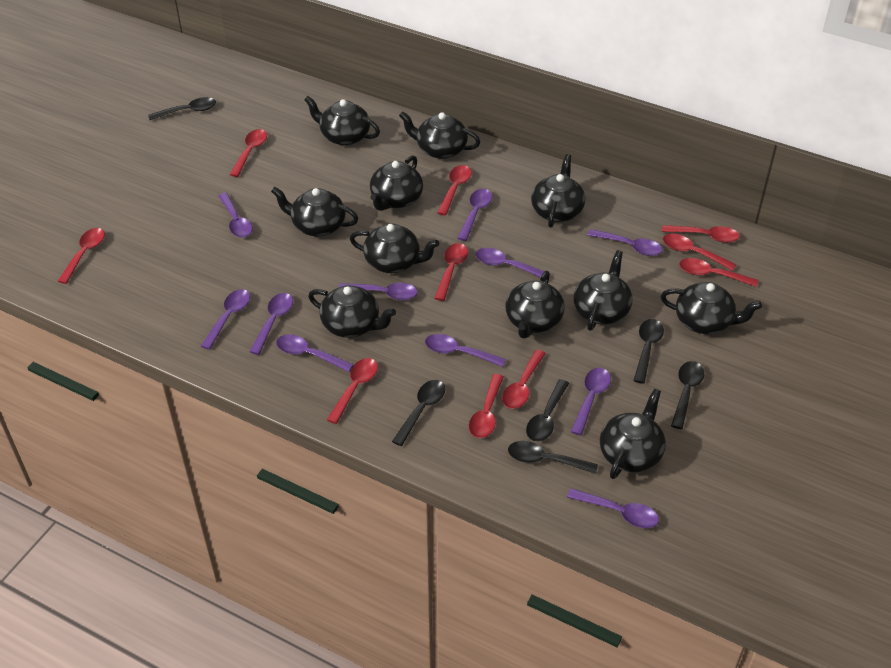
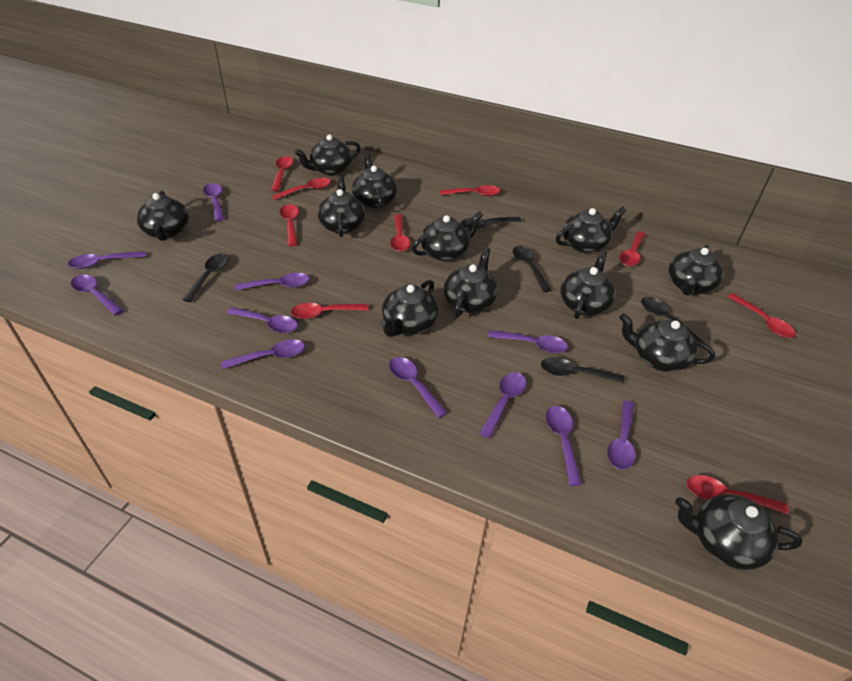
black spoon: [148,97,216,120] [392,380,445,446] [508,441,598,474] [526,379,569,442] [634,319,664,384] [671,361,704,429] = 6 -> [182,253,229,302] [460,217,522,229] [513,246,551,292] [541,357,624,384] [641,297,704,347] = 5
black teapot: [271,187,358,236] [304,96,380,146] [308,285,396,338] [350,223,439,273] [370,155,423,211] [399,111,480,159] [505,271,565,339] [531,154,585,228] [574,250,633,331] [600,389,666,479] [661,282,762,334] = 11 -> [137,191,189,241] [294,134,361,176] [317,176,365,237] [352,154,397,211] [380,280,438,337] [412,211,483,261] [444,247,498,317] [556,207,626,253] [560,251,616,319] [619,313,715,372] [668,245,723,296] [675,494,803,570] = 12
red spoon: [58,228,105,284] [230,129,267,177] [327,358,378,424] [434,243,468,301] [437,165,472,215] [469,374,504,438] [502,350,546,409] [662,225,740,243] [663,233,736,271] [679,258,758,287] = 10 -> [271,156,293,191] [272,178,331,200] [279,204,299,246] [291,303,368,319] [390,214,410,252] [440,185,500,196] [619,231,645,267] [687,475,788,514] [727,293,795,338] = 9

